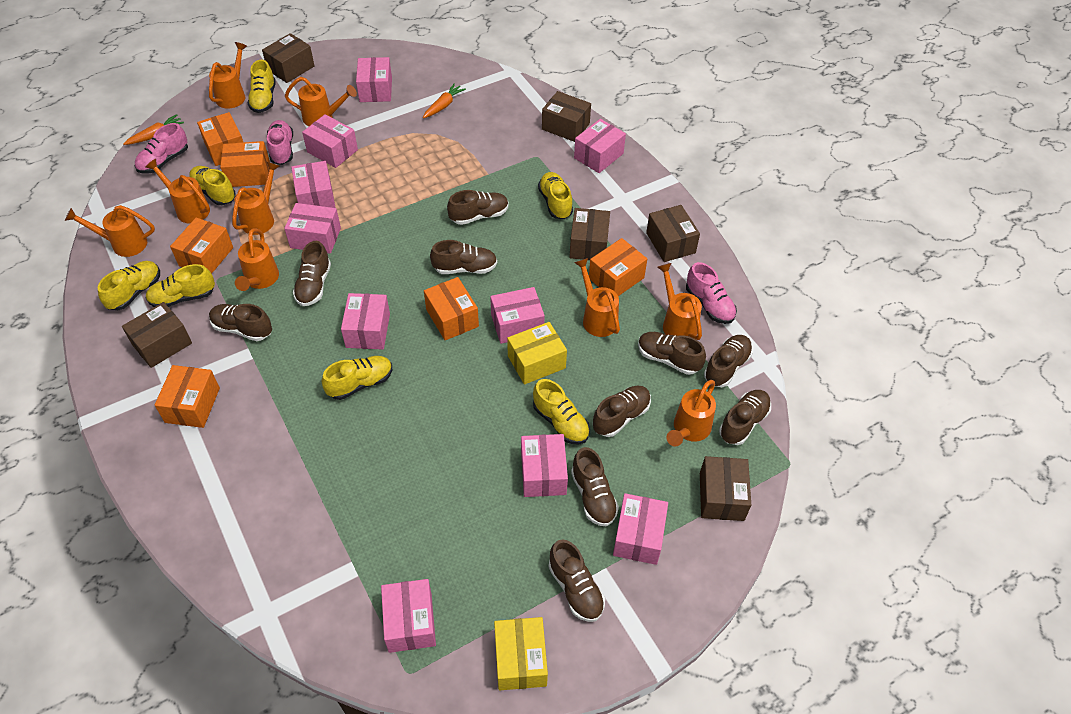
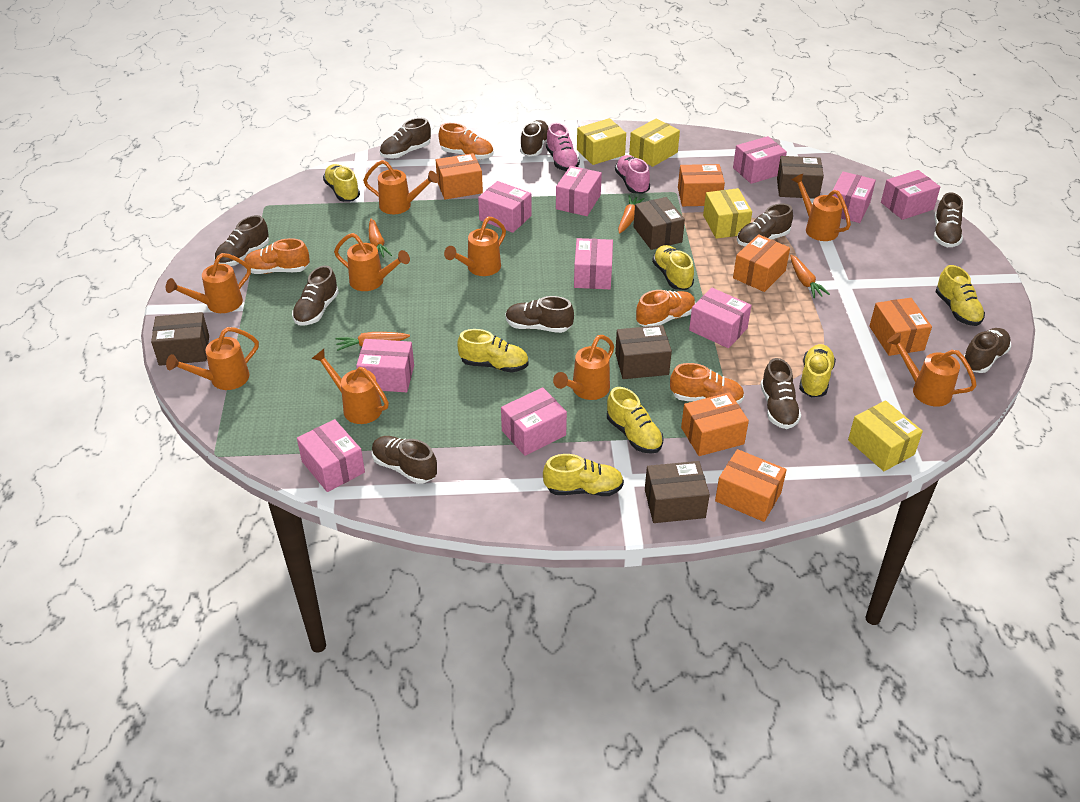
brown box: [122,302,192,368] [262,33,315,83] [542,91,591,142] [569,208,610,260] [646,205,700,262] [700,456,751,521] = 6 -> [151,312,209,366] [615,325,672,379] [634,197,685,250] [645,461,710,523] [777,156,824,199] = 5
orange carrot: [123,114,184,145] [423,83,466,118] = 2 -> [335,332,410,351] [369,219,392,257] [618,195,645,233] [790,255,830,298] = 4
orange shoe: none = 0 -> [244,238,310,274] [438,123,493,159] [636,290,696,327] [670,363,744,404] = 4
pink shoe: [135,123,188,174] [267,120,293,165] [686,262,737,324] = 3 -> [546,123,580,171] [615,155,650,194] = 2
yellow box: [494,617,548,690] [507,322,567,385] = 2 -> [577,118,626,165] [629,118,680,167] [703,188,752,239] [848,400,923,471] = 4

